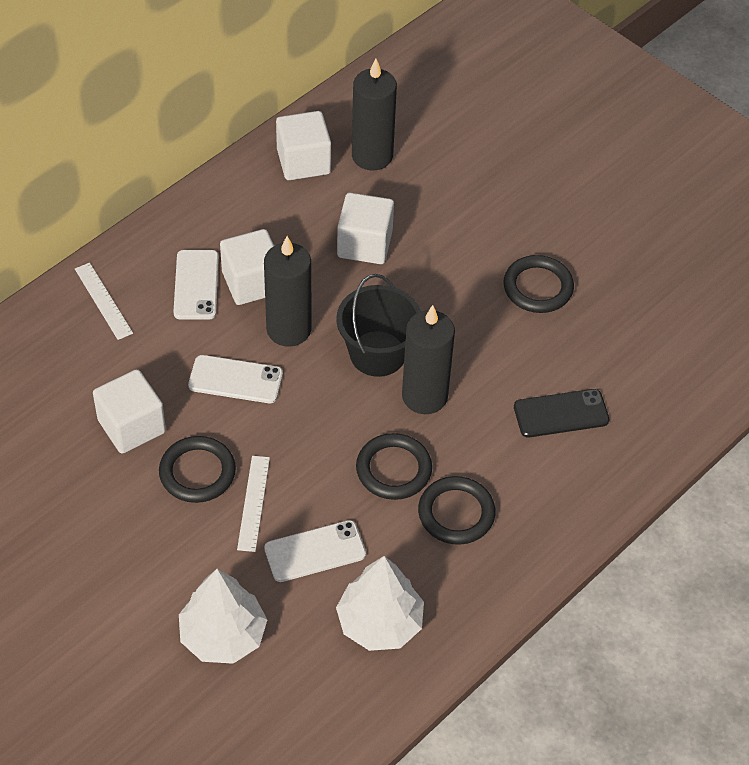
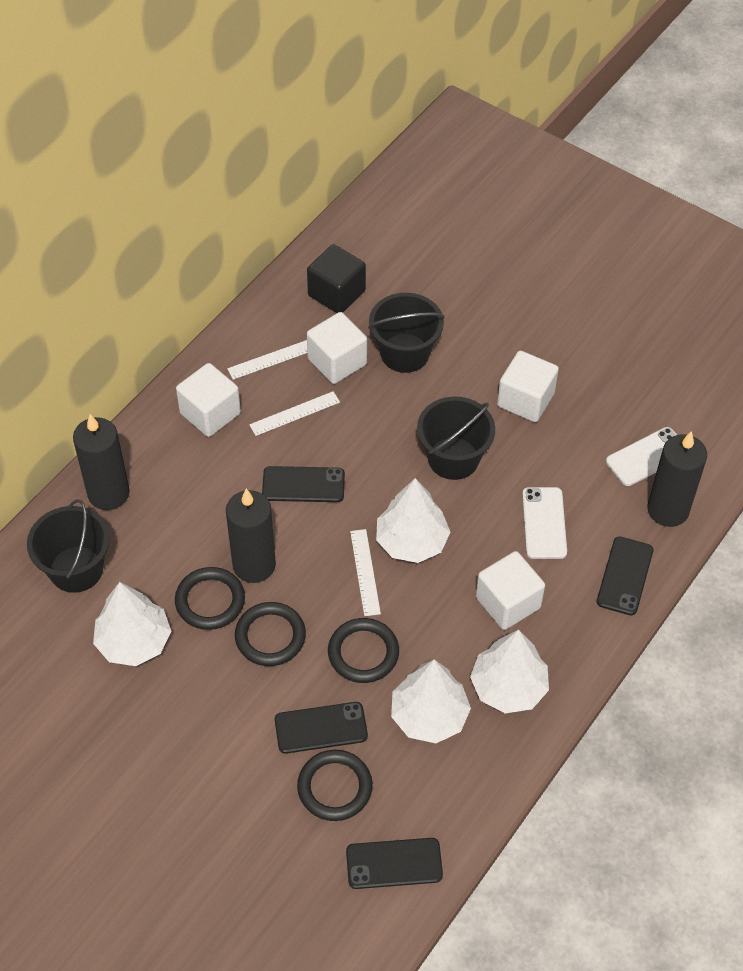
black bucket: [336,274,421,377] = 1 -> [27,499,110,593] [368,293,445,373] [417,397,495,480] = 3
black cube: none = 0 -> [307,244,366,313] = 1
black phone: [514,389,609,437] = 1 -> [262,466,345,502] [275,702,368,754] [346,838,443,889] [597,536,653,615] = 4
white phone: [173,250,219,320] [188,355,283,403] [264,520,366,582] = 3 -> [522,487,567,559] [606,427,677,486] = 2
white ruler: [75,263,133,340] [237,456,270,552] = 2 -> [227,340,307,380] [249,391,340,436] [350,529,381,616] = 3
white tree: [179,569,267,664] [336,556,424,651] = 2 -> [93,582,171,666] [376,478,450,563] [391,659,471,743] [470,630,549,713] = 4

